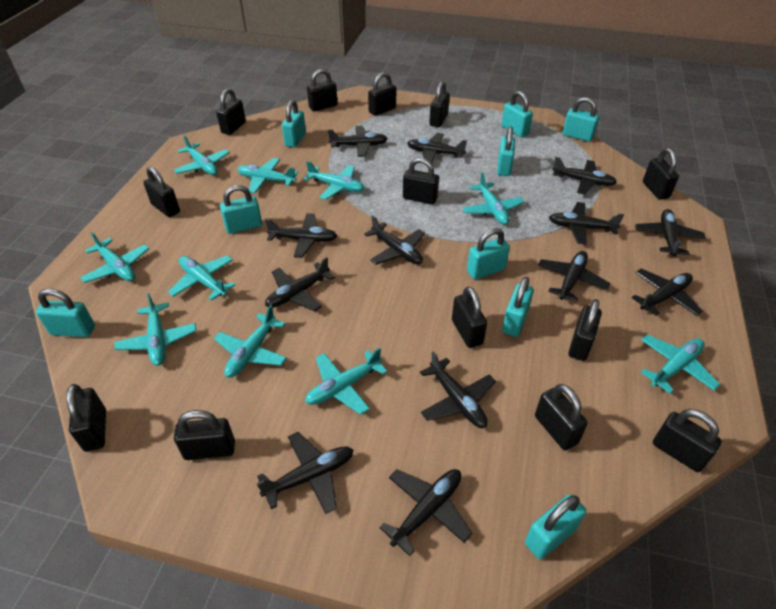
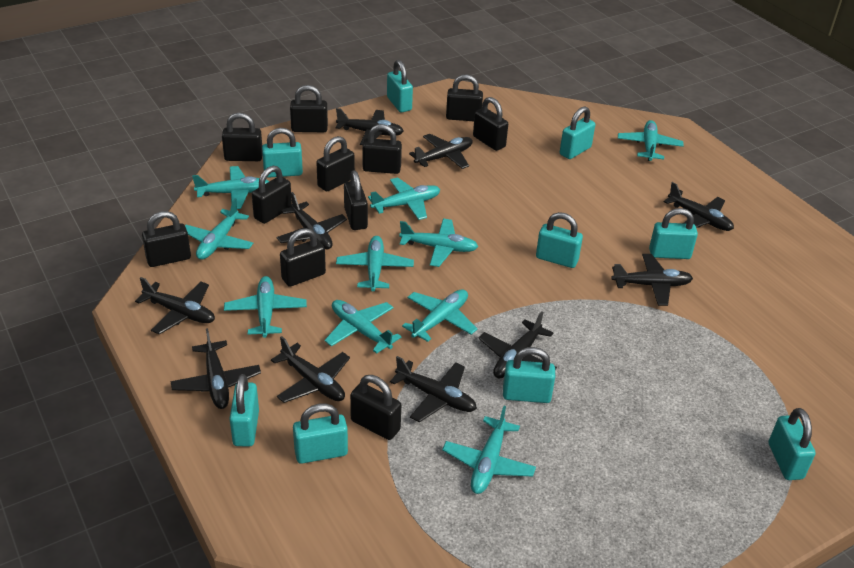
black padlock: [66,384,106,452] [143,166,180,217] [174,410,235,460] [216,88,246,135] [307,69,338,111] [368,72,396,116] [403,158,439,205] [429,81,450,127] [452,287,487,348] [535,384,588,450] [568,299,602,361] [643,148,679,200] [653,409,722,472] = 13 -> [142,211,191,267] [222,113,263,161] [252,166,292,224] [280,228,326,287] [290,85,328,132] [316,136,355,192] [344,170,368,230] [350,375,401,440] [363,124,402,174] [446,74,483,121] [473,97,508,151] = 11
black plane: [256,432,353,514] [265,213,337,258] [265,257,335,311] [328,126,388,157] [364,215,425,265] [379,469,472,556] [407,133,467,164] [420,351,496,428] [538,251,610,302] [549,202,624,244] [552,157,617,195] [632,269,703,316] [635,209,705,256] = 13 -> [135,277,215,335] [171,328,261,409] [271,336,350,403] [277,192,347,250] [335,108,404,145] [390,356,477,422] [409,134,472,169] [478,311,557,378] [611,254,693,306] [663,182,734,231] = 10

